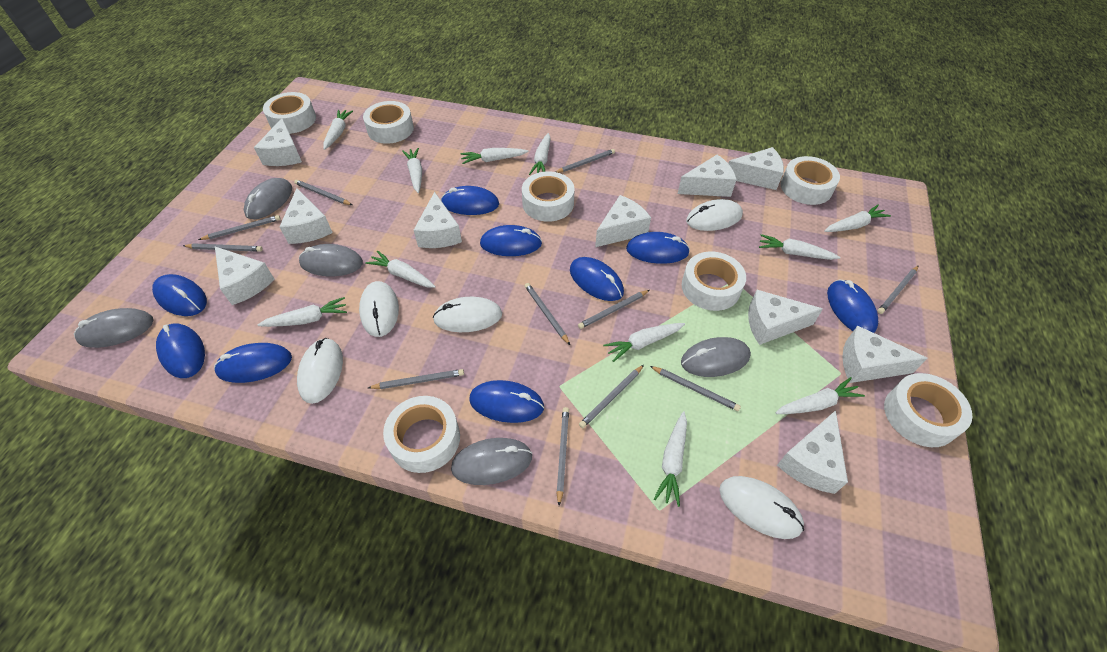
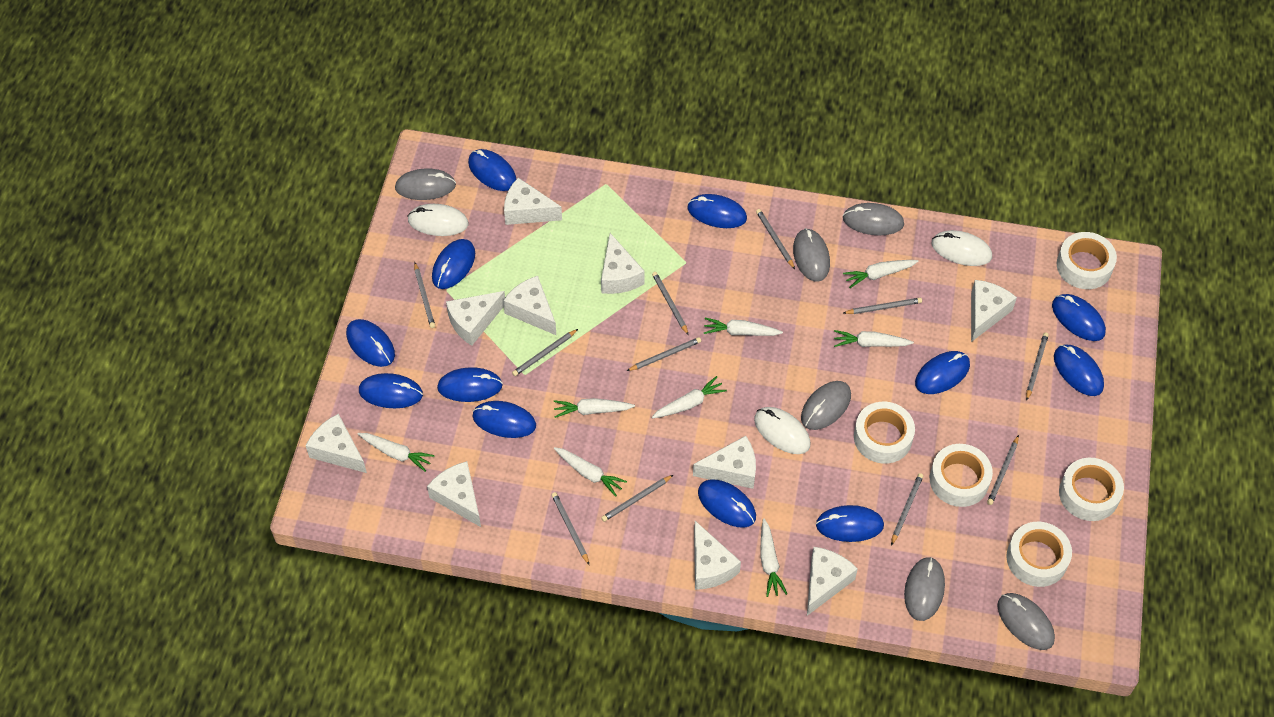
blue mouse: [152,274,207,316] [156,324,205,378] [214,343,292,383] [441,186,499,215] [469,380,544,423] [480,225,542,256] [570,257,624,301] [626,232,690,264] [827,280,878,333] = 9 -> [346,319,395,367] [359,373,423,408] [432,239,475,289] [437,367,503,402] [468,149,516,191] [472,401,536,438] [687,194,747,228] [698,479,756,528] [816,505,884,542] [915,351,970,394] [1052,294,1106,341] [1054,344,1104,396] = 12
grey mouse: [74,308,154,348] [244,178,292,219] [299,244,363,276] [451,438,532,485] [681,337,751,377] = 5 -> [395,169,456,200] [793,228,830,282] [801,381,851,430] [843,203,904,235] [904,557,945,621] [997,593,1055,650] = 6
white carrot: [257,297,347,327] [323,110,353,150] [365,250,436,288] [402,148,422,193] [461,148,529,164] [529,133,551,175] [603,323,685,362] [654,411,687,507] [759,234,840,260] [775,377,865,414] [824,205,891,232] = 11 -> [358,433,435,472] [554,398,635,418] [554,447,627,497] [652,376,727,418] [704,318,783,336] [760,519,787,597] [834,330,914,347] [843,260,918,288] = 8
white mouse: [297,338,343,404] [359,281,399,337] [433,297,502,332] [686,199,743,231] [719,476,804,539] = 5 -> [407,204,469,236] [754,407,811,454] [932,230,992,266] = 3
white tape: [263,92,316,134] [363,101,414,144] [383,396,460,473] [522,171,574,222] [682,252,746,311] [781,156,840,205] [884,373,972,447] = 7 -> [854,402,915,464] [930,444,993,507] [1006,522,1072,587] [1057,232,1117,289] [1059,458,1124,521] = 5

